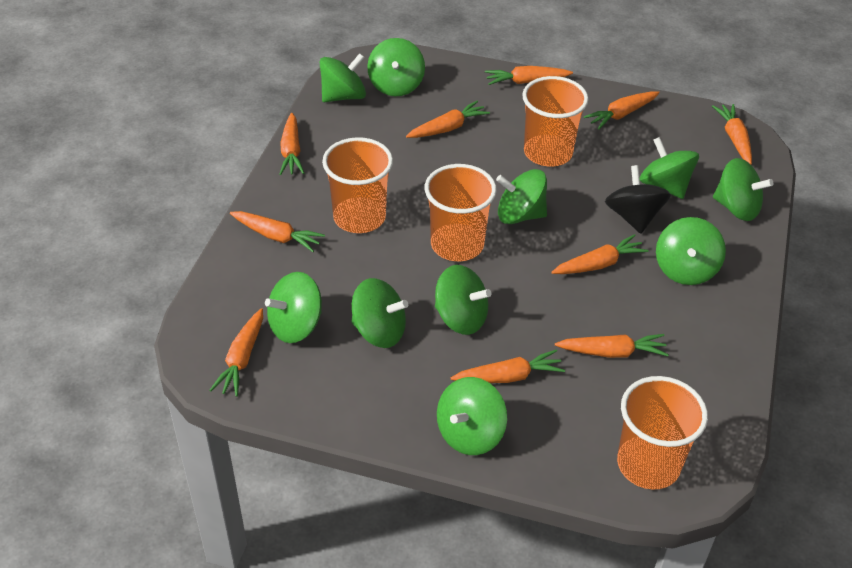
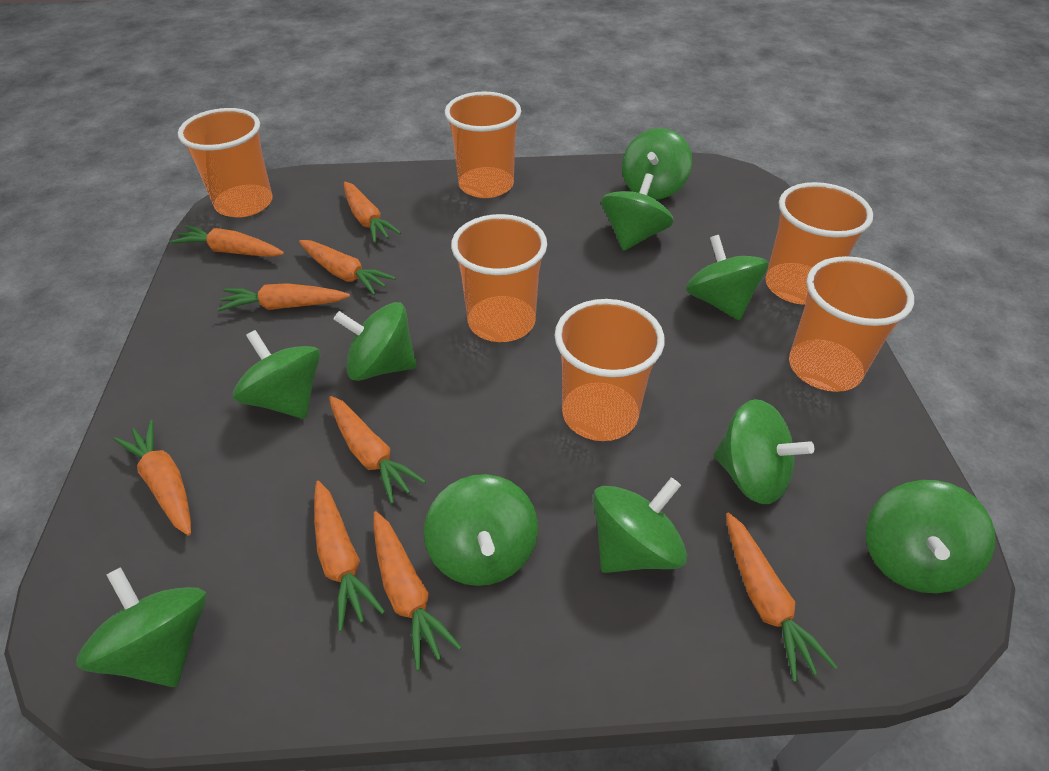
black spinning top: [605,165,671,234] = 1 -> none = 0
orange carrot: [209,308,263,397] [230,211,325,252] [279,113,304,175] [406,101,490,138] [451,349,565,383] [485,66,573,85] [551,234,649,274] [555,334,669,358] [584,91,660,129] [712,104,752,164] = 10 -> [114,420,191,536] [170,225,284,257] [217,283,350,311] [299,240,396,295] [314,481,385,632] [329,396,426,504] [344,182,401,243] [374,511,462,671] [726,512,837,682] = 9
orange cup: [322,137,393,233] [425,164,497,261] [522,76,589,166] [617,376,708,489] = 4 -> [178,108,273,218] [445,92,521,198] [451,214,547,342] [554,299,665,441] [765,182,873,305] [789,256,914,392] = 6

